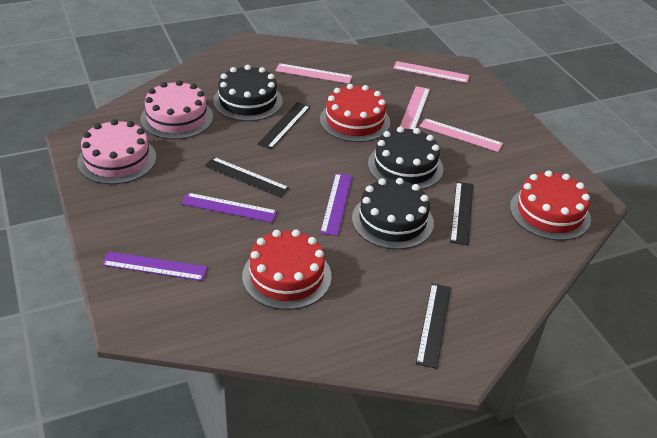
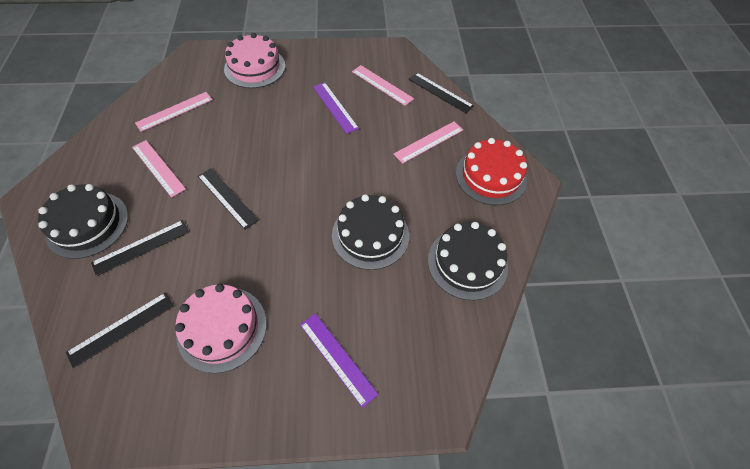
purple ruler: [102,252,208,281] [181,193,277,223] [320,173,352,236] = 3 -> [300,313,379,408] [313,82,359,134] = 2
red cake: [242,229,332,310] [320,84,390,142] [510,170,591,240] = 3 -> [456,138,527,205] = 1

